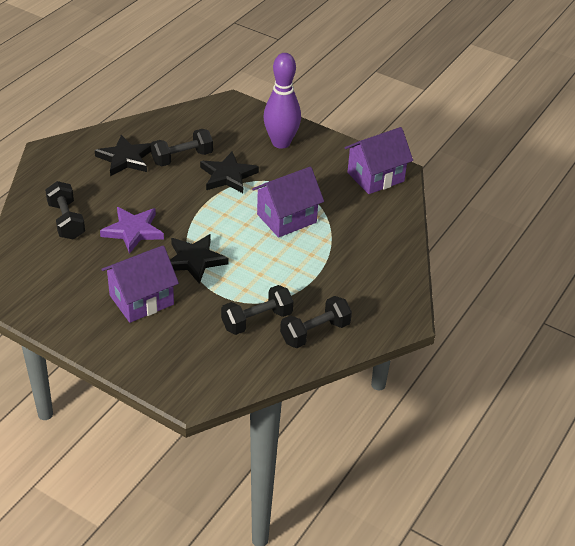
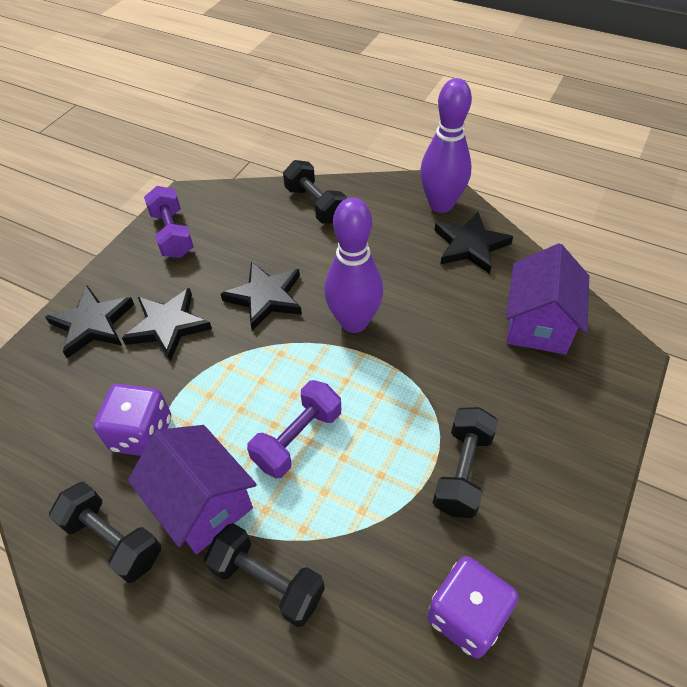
black star: [95,135,151,176] [170,234,228,284] [200,152,259,193] = 3 -> [45,286,134,358] [122,288,212,362] [221,261,302,331] [434,212,513,274] = 4
purple bowling pin: [263,53,301,149] = 1 -> [324,198,383,333] [420,78,472,213] = 2
purple dice: none = 0 -> [94,384,171,456] [427,556,519,658] = 2
purple dumbbell: none = 0 -> [144,186,194,258] [247,380,341,478] = 2
purple house: [101,245,179,323] [252,167,324,238] [344,127,413,194] = 3 -> [128,425,257,554] [506,243,589,354] = 2
purple star: [100,207,164,254] = 1 -> none = 0

